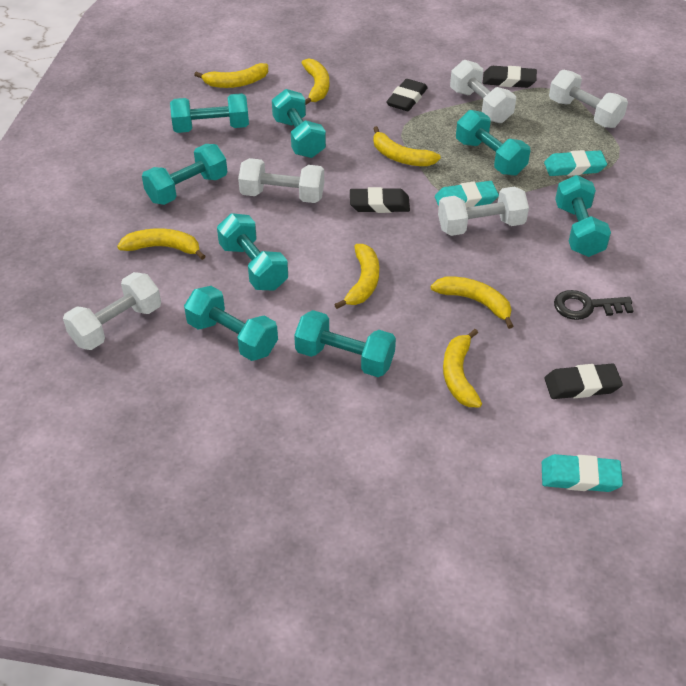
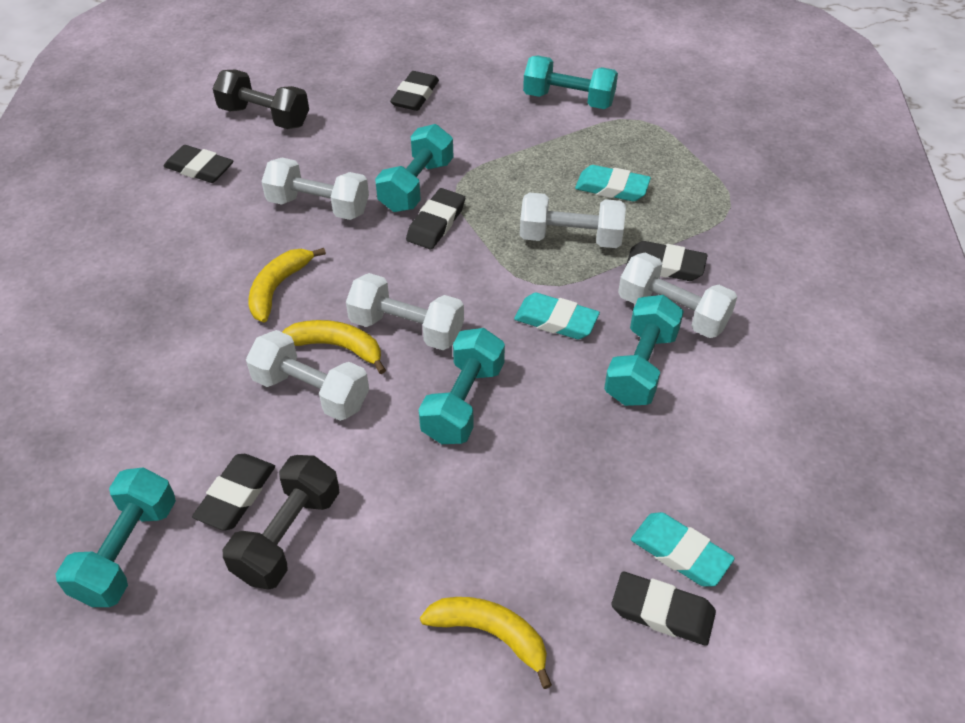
black dumbbell: none = 0 -> [212,70,309,129] [222,455,339,590] = 2
black eraser: [350,187,410,213] [386,79,428,111] [483,66,537,88] [544,363,623,399] = 4 -> [163,145,233,183] [192,454,275,531] [390,71,439,111] [406,188,465,249] [611,572,716,646] [626,241,708,281] = 6
black key: [554,290,634,320] = 1 -> none = 0
turquoise dumbbell: [142,144,227,205] [170,93,249,133] [184,286,278,361] [217,213,288,291] [272,89,326,158] [294,310,396,377] [456,110,531,176] [555,175,611,257] = 8 -> [56,467,176,607] [375,124,453,212] [419,328,505,444] [523,55,618,109] [604,295,684,406] = 5
yellow banana: [117,228,206,260] [194,63,268,88] [302,58,329,105] [334,244,379,309] [373,126,441,166] [431,276,513,329] [443,329,482,407] = 7 -> [249,248,326,323] [283,320,386,374] [420,597,552,689] = 3

